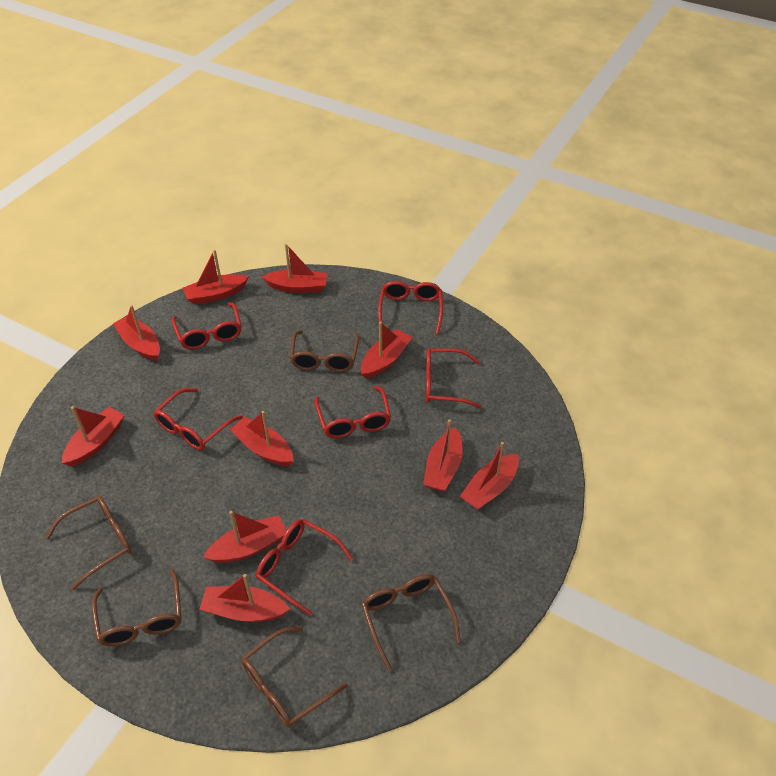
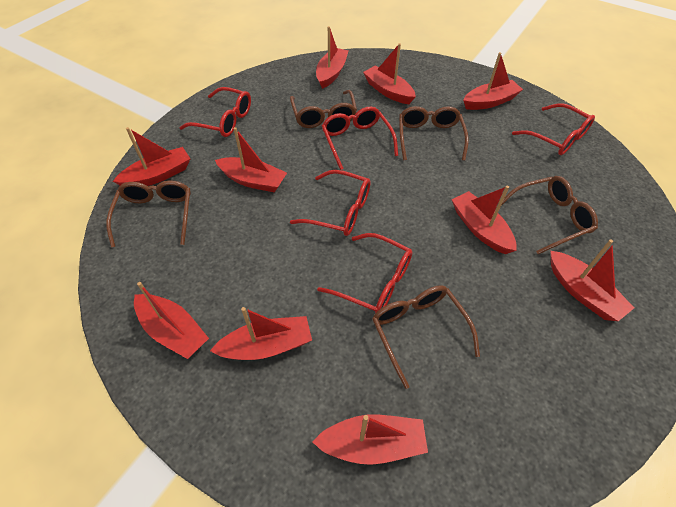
red glasses: [154,388,243,450] [172,303,242,350] [256,519,354,616] [315,386,391,438] [378,281,443,334] [426,349,482,409] = 6 -> [179,87,251,137] [290,170,370,236] [317,233,412,313] [322,106,398,170] [512,103,595,155] = 5

